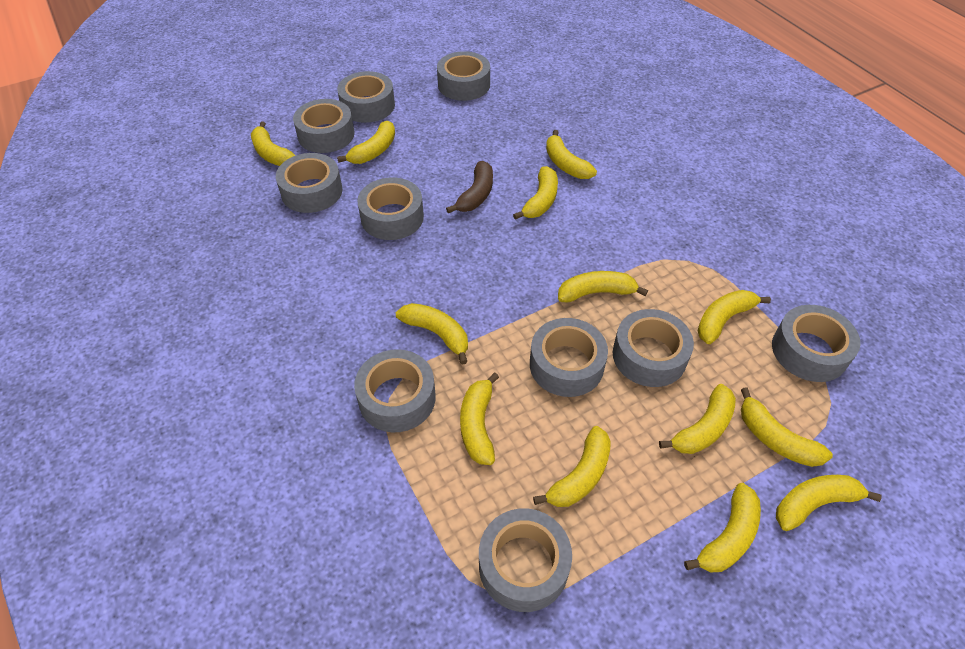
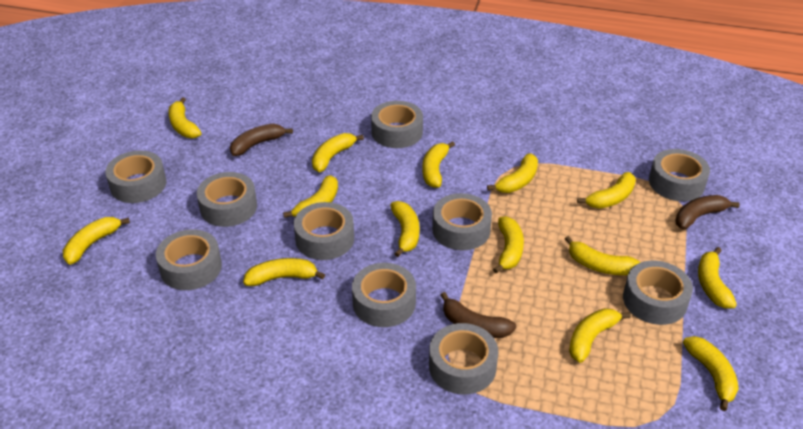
brown banana: [446,161,493,213] = 1 -> [230,123,293,156] [441,292,516,338] [675,195,740,229] = 3
yellow banana: [251,121,296,166] [337,121,395,164] [396,303,468,365] [460,373,499,465] [513,166,558,220] [533,426,611,507] [546,130,597,179] [558,271,648,302] [659,384,736,454] [684,483,761,572] [697,290,771,344] [741,388,833,467] [776,475,881,531] = 13 -> [63,217,130,265] [168,97,202,138] [243,258,325,286] [283,175,338,218] [312,133,364,172] [390,201,419,257] [422,141,455,188] [487,153,538,193] [493,216,524,274] [565,236,640,275] [569,308,631,363] [577,172,636,209] [683,336,739,411] [698,247,737,309] = 14

